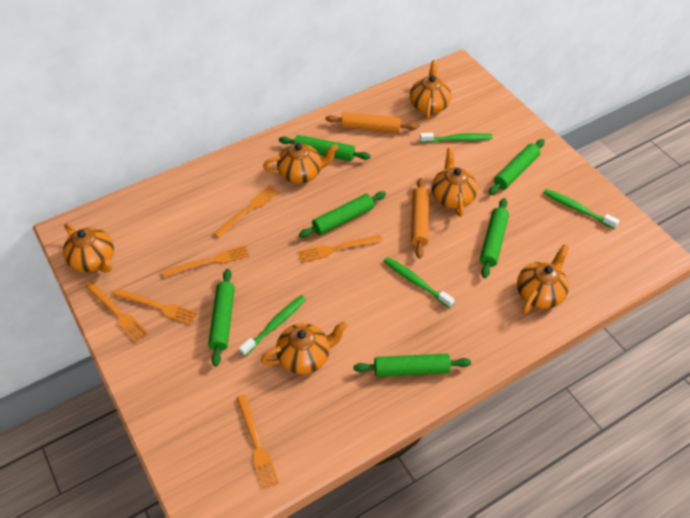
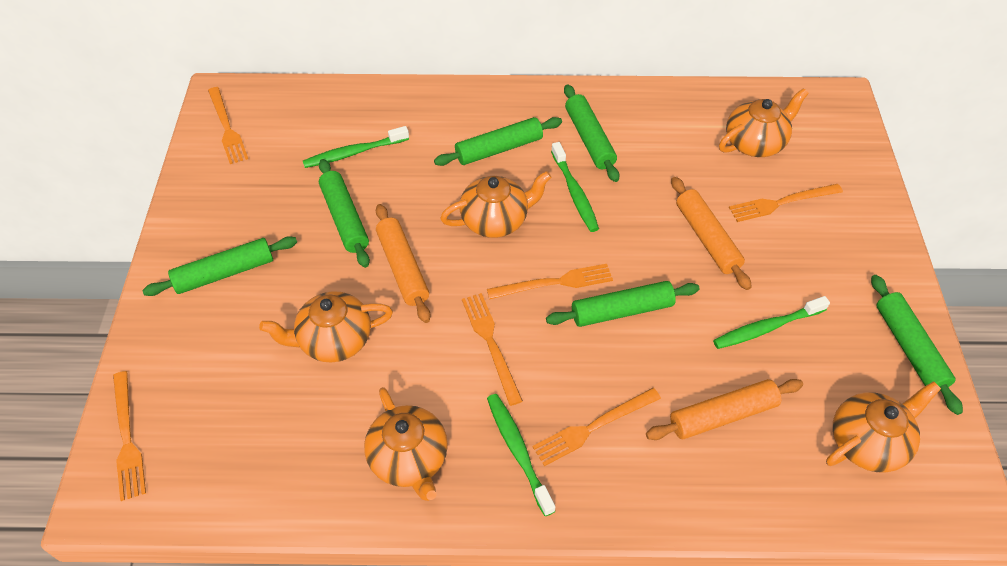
orange rolling pin: [325,112,417,133] [411,178,429,259] = 2 -> [376,204,431,323] [646,379,803,440] [671,177,752,290] = 3
orange teapot: [63,224,114,273] [261,321,348,374] [263,143,338,183] [410,60,451,119] [432,148,478,217] [517,245,569,314] = 6 -> [259,291,393,363] [364,387,448,501] [440,171,551,238] [719,88,809,157] [826,381,941,472] = 5

